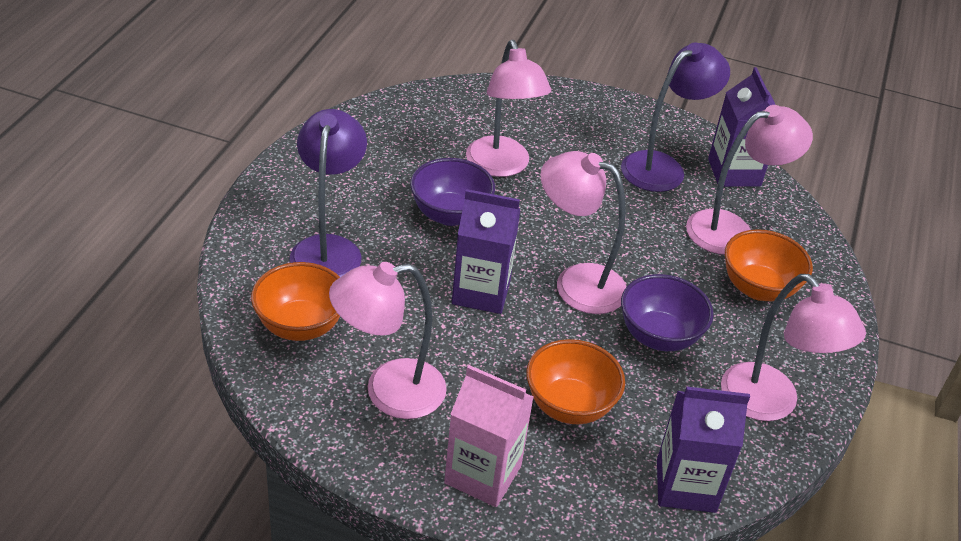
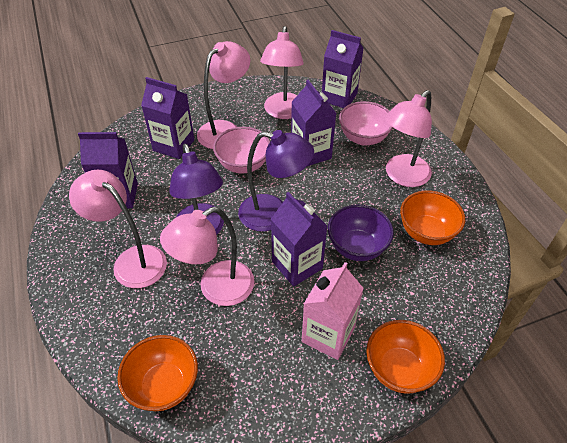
pink bowl: none = 0 -> [213,127,270,174] [339,101,393,146] = 2
purple bowl: [410,158,495,226] [621,274,714,351] = 2 -> [328,204,394,261] = 1
purple carton: [452,189,520,314] [657,387,750,513] [708,67,776,187] = 3 -> [78,132,138,208] [141,77,194,159] [271,192,327,286] [291,80,337,166] [322,30,364,108] = 5

